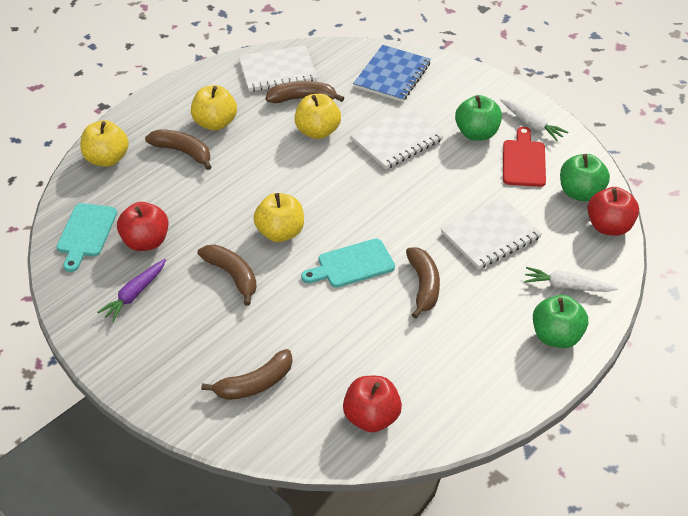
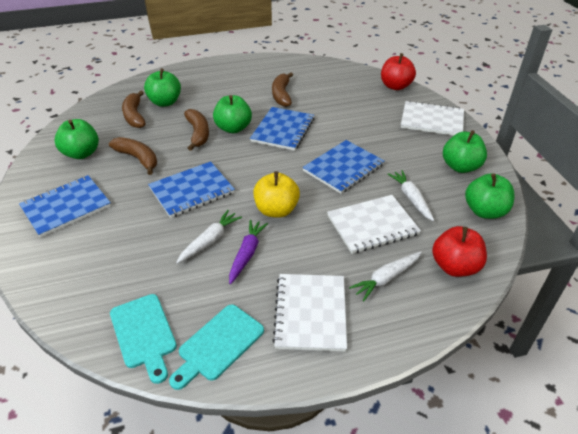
blue notebook: [353,45,431,102] = 1 -> [19,175,111,238] [148,161,235,218] [250,107,314,151] [302,140,385,194] = 4
brown banana: [145,129,211,170] [197,245,257,306] [201,349,292,400] [265,81,344,103] [406,247,440,319] = 5 -> [109,137,157,175] [122,91,146,128] [184,109,209,151] [272,72,293,107] = 4
green apple: [455,95,502,141] [533,295,588,348] [560,154,610,201] = 3 -> [55,119,99,159] [144,69,181,107] [213,95,252,133] [443,130,487,173] [465,173,515,219] = 5
red apple: [117,202,169,251] [343,376,402,433] [587,187,639,236] = 3 -> [381,53,416,90] [432,226,487,277] = 2
red cutting board: [503,127,546,187] = 1 -> none = 0
white carrot: [500,99,568,141] [524,267,618,292] = 2 -> [176,210,242,264] [349,251,422,301] [388,170,435,221] = 3
yellow apple: [81,120,129,167] [191,85,237,131] [253,193,304,242] [295,94,341,139] = 4 -> [253,171,300,218] = 1

